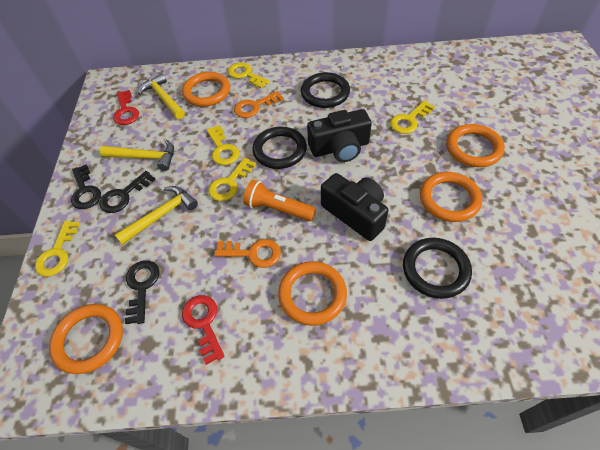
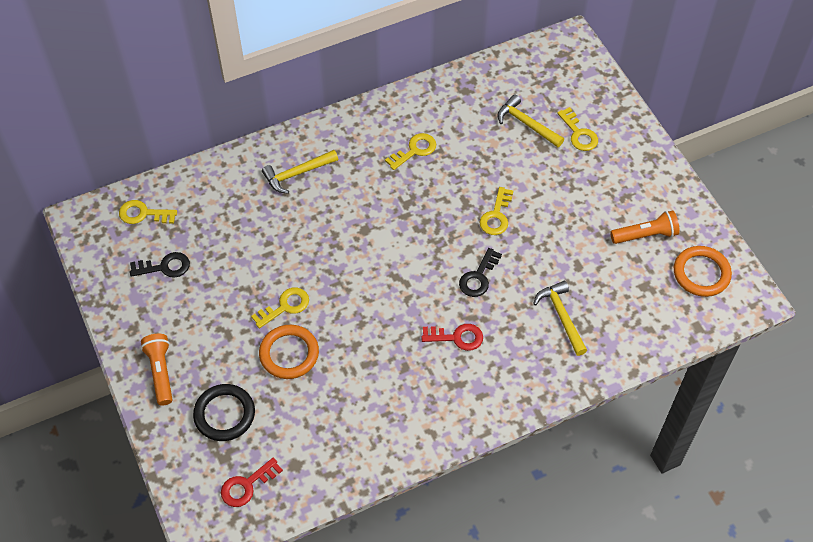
black camera: [307,109,372,162] [321,173,388,241] = 2 -> none = 0
black key: [71,164,101,209] [99,171,156,213] [125,260,159,324] = 3 -> [130,252,190,278] [459,248,502,297] = 2
black ring: [252,127,307,169] [301,72,350,108] [403,238,472,299] = 3 -> [193,384,255,441] = 1
orange flashlight: [243,180,316,221] = 1 -> [141,334,173,405] [610,211,680,244] = 2
orange key: [214,239,281,268] [234,91,284,118] = 2 -> none = 0
orange ring: [49,304,123,374] [182,72,230,107] [278,261,347,326] [420,172,482,222] [446,124,505,167] = 5 -> [259,325,319,379] [674,246,732,297] = 2

